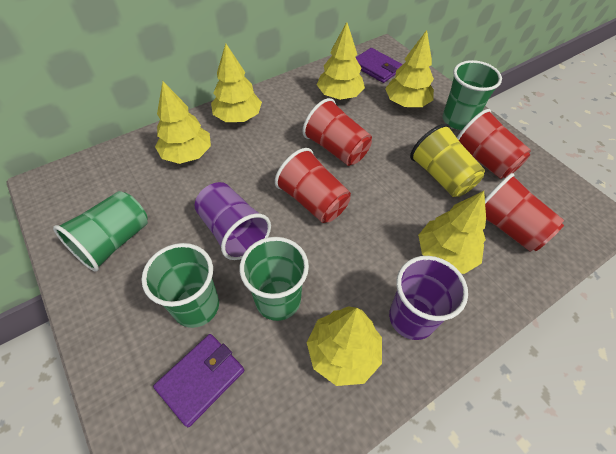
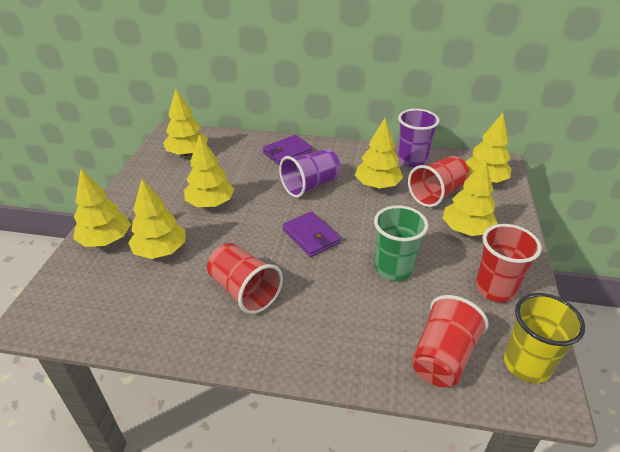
green cup: [53,191,148,272] [142,243,219,328] [240,237,309,321] [442,60,502,130] = 4 -> [374,205,428,281] = 1
yellow tree: [155,82,211,164] [211,43,262,122] [307,307,382,386] [317,22,365,100] [385,30,434,107] [418,191,486,274] = 6 -> [73,169,131,247] [128,179,185,259] [163,89,208,156] [184,134,234,207] [355,118,403,189] [443,159,498,236] [465,113,512,183] = 7

